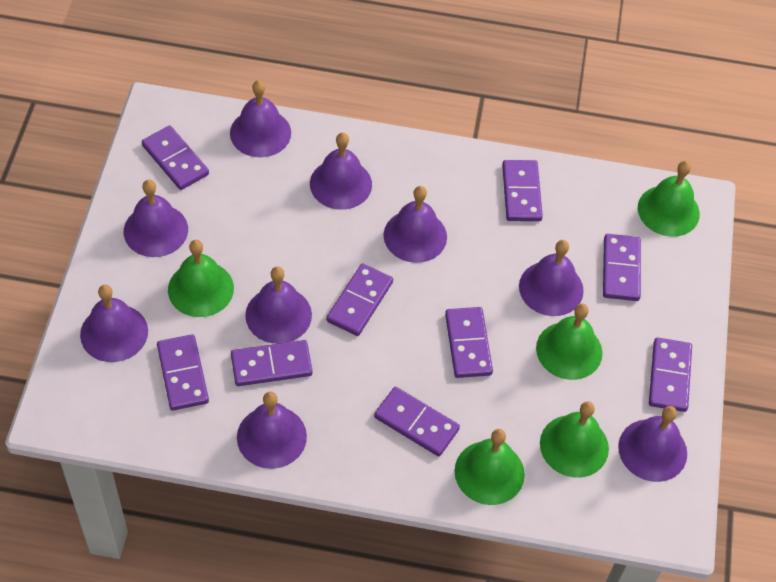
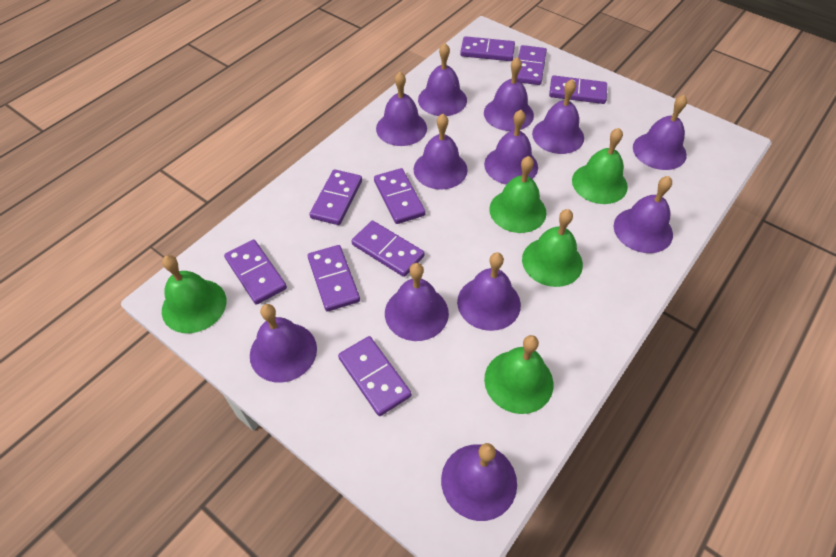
purple bell: [80,285,148,362] [124,180,188,257] [230,80,291,157] [237,392,307,469] [245,267,312,344] [310,133,372,210] [383,186,447,263] [519,240,584,316] [618,406,687,482] = 9 -> [250,304,317,382] [376,72,427,146] [385,263,449,341] [414,114,468,190] [418,43,467,116] [441,443,517,521] [457,252,521,331] [484,57,534,131] [484,110,538,185] [532,79,584,154] [614,176,673,253] [633,95,687,170] = 12

